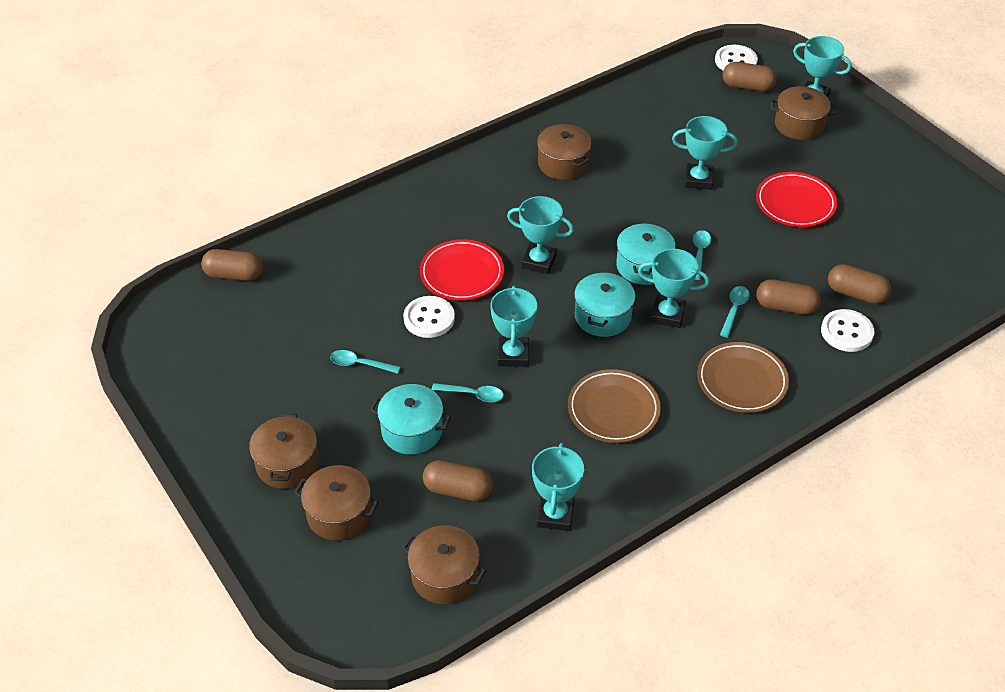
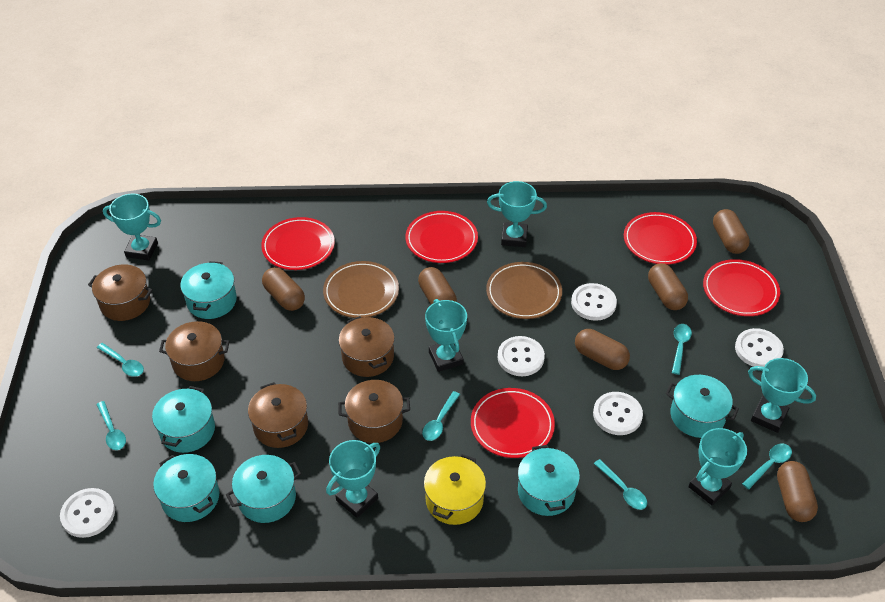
brown capsule: [201,249,263,281] [423,460,493,501] [723,62,777,92] [756,279,821,315] [828,264,891,304] = 5 -> [262,267,305,311] [418,267,457,304] [575,329,630,370] [648,263,688,310] [713,209,750,254] [777,461,818,522] = 6
red plate: [420,239,504,301] [756,172,837,227] = 2 -> [261,217,335,270] [405,211,478,263] [471,388,555,458] [624,212,697,265] [703,259,780,316] = 5
turquoise pot: [371,384,451,455] [574,271,635,337] [616,222,676,285] = 3 -> [152,386,215,453] [153,454,219,522] [180,261,237,319] [226,455,301,523] [518,445,580,516] [666,375,739,438] = 6
turquoise spoon: [330,350,400,374] [432,383,504,403] [693,230,711,280] [720,286,750,338] = 4 -> [96,401,126,450] [97,343,144,377] [422,391,460,441] [594,459,647,510] [672,324,692,375] [742,443,792,489] = 6
white button: [403,296,455,338] [715,45,758,70] [821,309,875,352] = 3 -> [60,488,115,538] [498,336,545,376] [571,283,617,321] [593,392,643,435] [735,328,784,367] = 5
yellow pot: none = 0 -> [424,454,486,525] = 1

